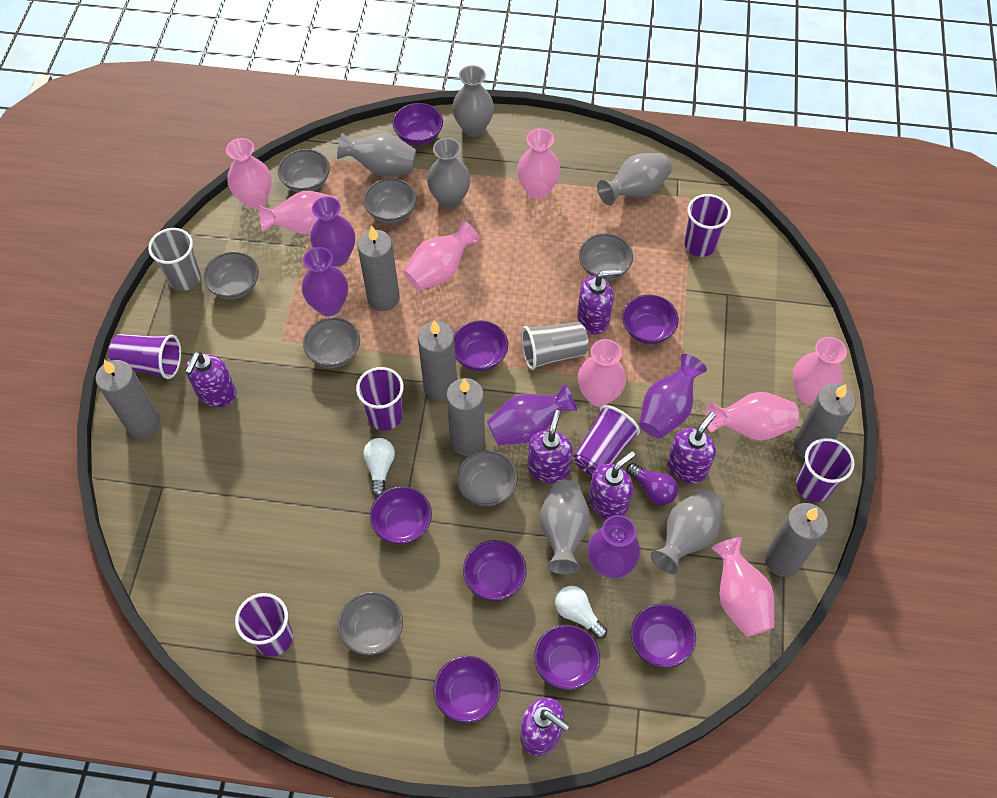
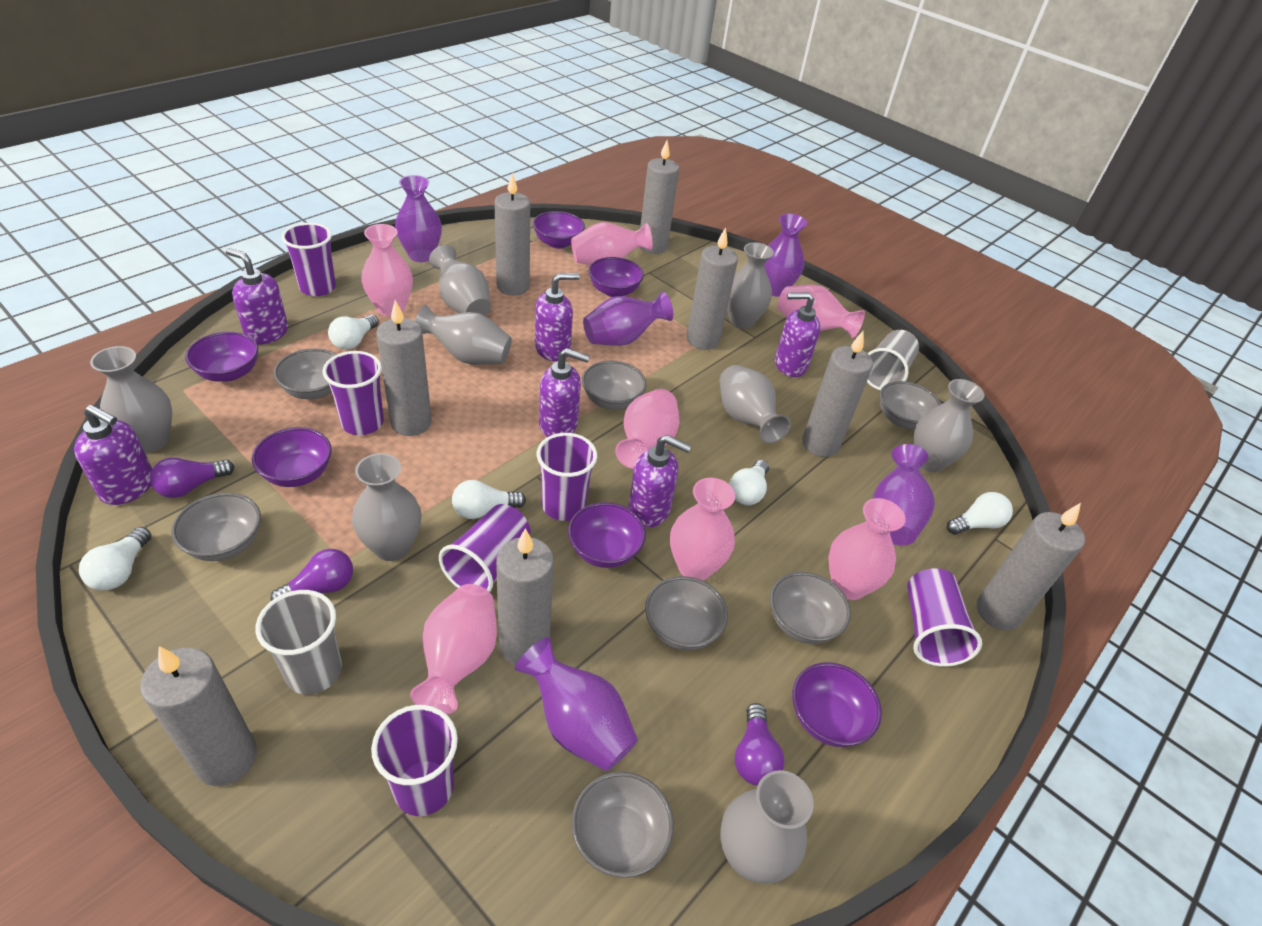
grey candle: [96,360,161,438] [357,226,400,311] [418,320,457,401] [446,378,485,456] [765,503,828,577] [793,384,856,459] = 6 -> [140,646,257,786] [376,300,432,436] [494,173,530,295] [496,528,554,665] [640,140,679,254] [686,227,738,350] [802,331,873,457] [977,503,1085,631] = 8
grey vase: [337,133,416,177] [427,138,471,209] [452,65,494,137] [539,480,591,575] [597,153,672,206] [651,490,724,574] = 6 -> [90,346,172,453] [352,453,422,561] [415,305,512,365] [429,245,491,316] [719,365,791,443] [720,770,814,884] [727,242,774,329] [914,379,985,472] = 8
pink vase: [226,138,272,209] [258,191,340,235] [404,220,480,290] [517,128,560,199] [578,339,626,406] [706,392,799,440] [711,537,774,637] [792,337,847,404] = 8 -> [361,224,413,316] [410,584,497,714] [571,222,652,265] [615,389,679,469] [670,478,735,580] [778,285,865,338] [828,498,906,600] = 7
purple bowl: [370,486,432,544] [392,103,443,146] [433,656,500,723] [454,320,508,371] [463,540,527,601] [534,625,600,690] [622,295,679,344] [631,604,696,668] = 8 -> [185,332,258,382] [252,427,332,487] [533,211,585,249] [568,502,646,568] [588,257,644,297] [793,662,882,747] = 6
purple light bulb: [627,463,678,505] = 1 -> [150,458,234,498] [270,549,353,601] [735,703,784,786] = 3
white light bulb: [363,438,395,497] [555,586,607,639] = 2 -> [79,527,151,591] [328,314,379,350] [452,480,526,519] [729,460,769,505] [947,492,1013,535] = 5

